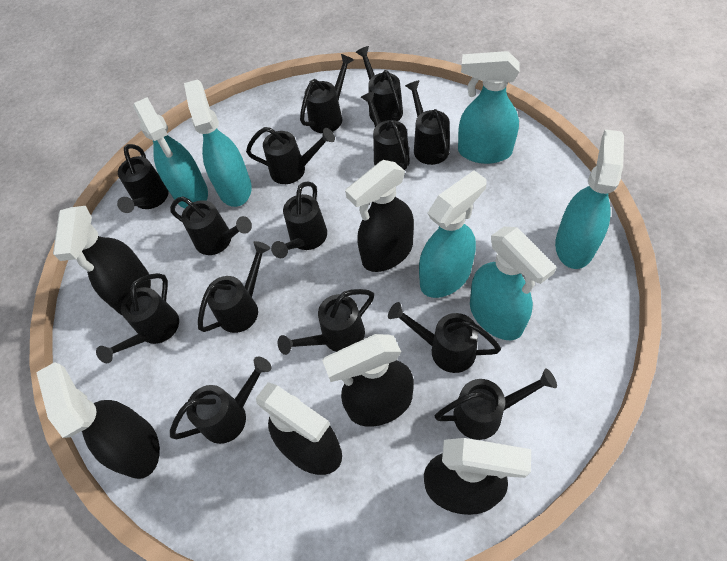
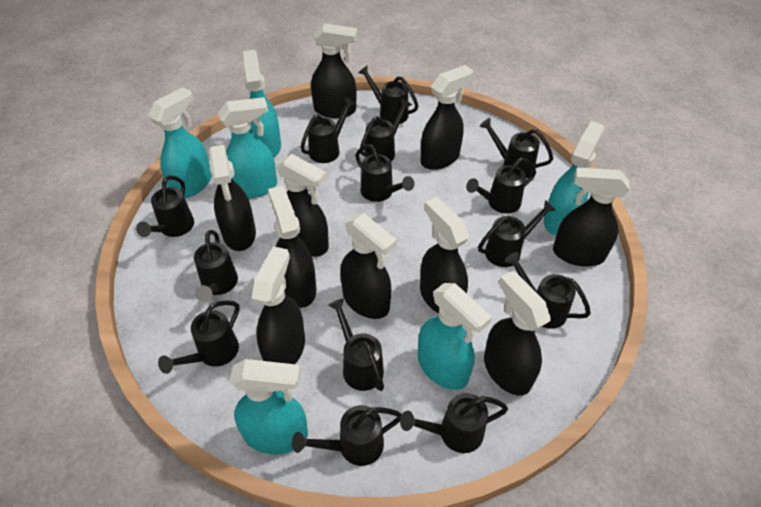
black spray bottle: [36,362,160,479] [53,206,151,315] [256,382,342,475] [322,334,414,427] [345,160,414,272] [424,438,531,515] = 6 -> [209,145,256,251] [252,246,305,364] [268,186,317,308] [276,154,329,257] [311,23,357,118] [340,213,397,319] [420,65,473,170] [420,197,469,314] [484,271,551,396] [553,167,630,266] = 10

